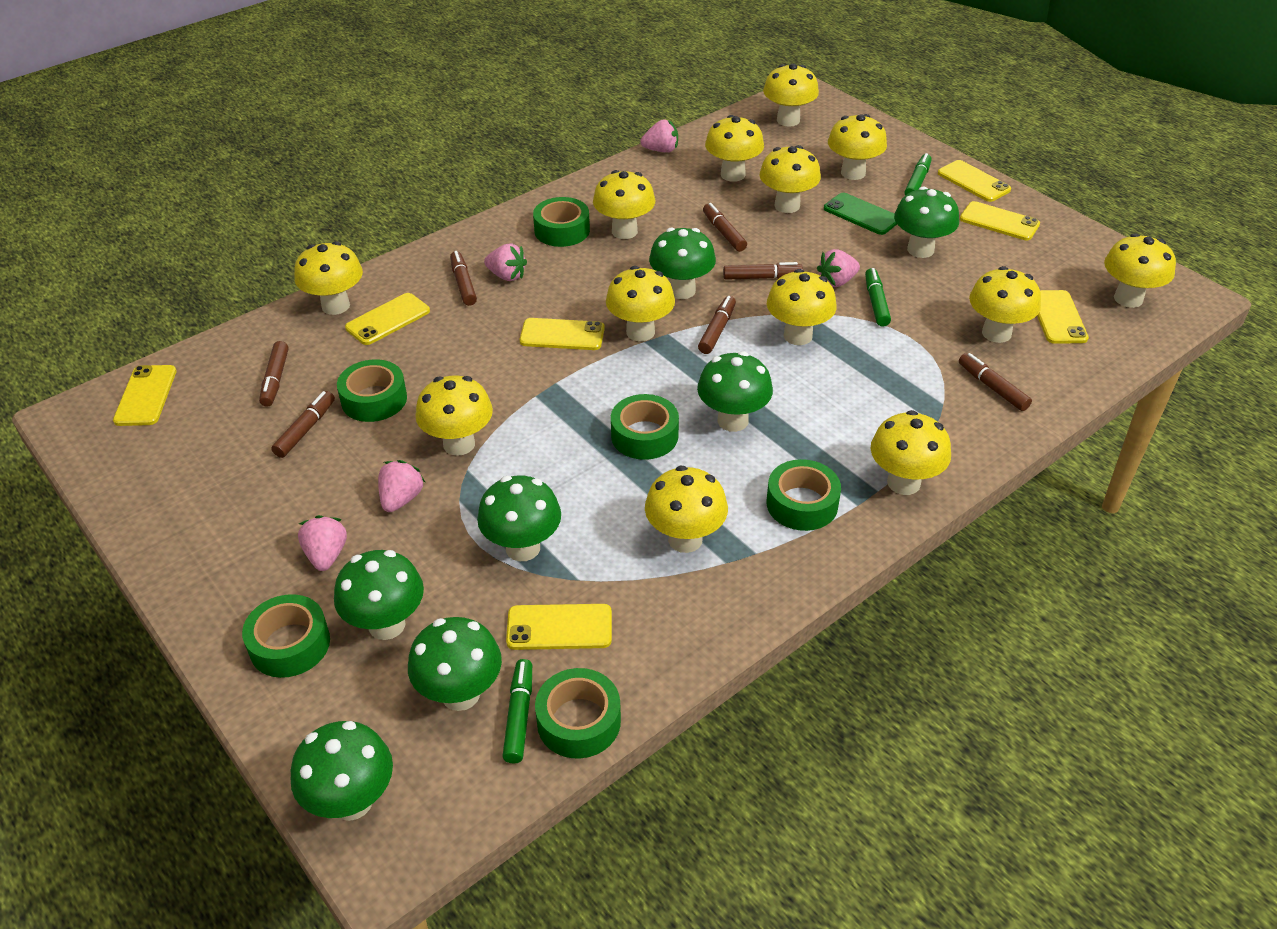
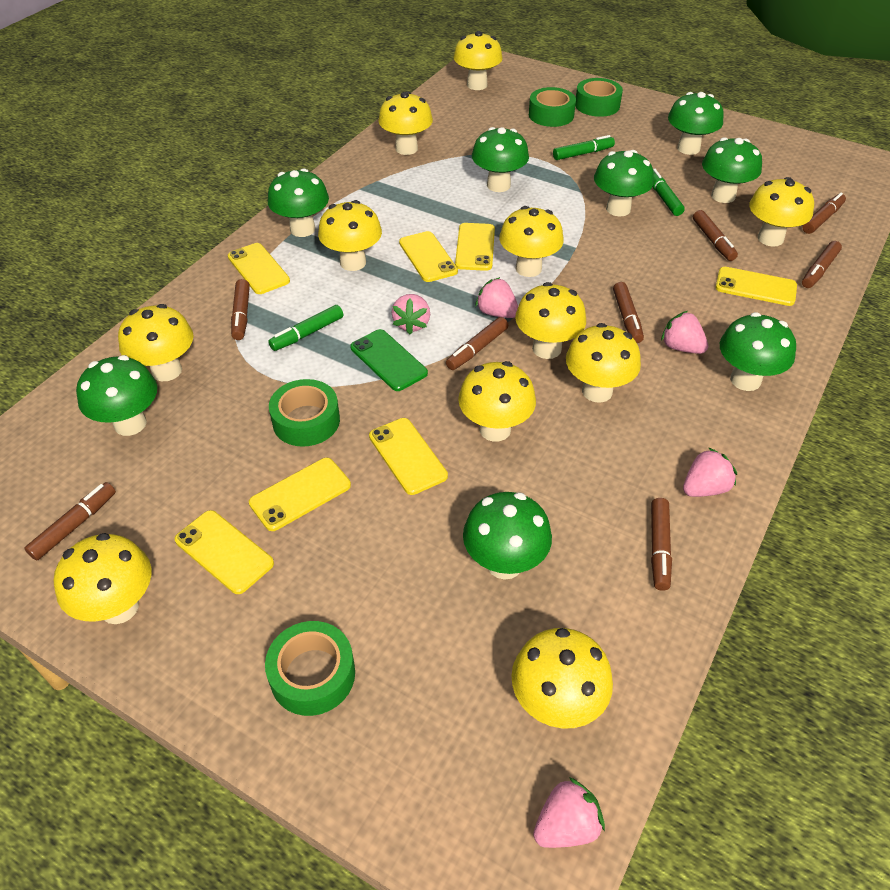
brown marker: [259,341,289,407] [271,391,335,458] [450,251,477,306] [698,296,736,354] [703,203,747,252] [723,262,803,280] [959,353,1032,411] = 7 -> [24,482,116,560] [231,279,250,340] [446,317,508,370] [613,282,644,343] [651,498,672,591] [693,210,738,261] [802,193,846,234] [802,241,842,288] = 8
green mushroom: [291,721,393,821] [334,550,424,640] [408,617,502,711] [477,476,561,561] [649,227,716,299] [697,351,773,432] [894,187,959,258] = 7 -> [76,355,157,436] [268,168,329,237] [463,492,552,580] [472,127,529,192] [594,150,654,216] [668,92,724,155] [702,137,762,203] [720,312,796,391] = 8
green tape: [242,594,330,678] [337,359,407,422] [533,197,590,247] [535,668,621,758] [611,394,679,460] [767,459,841,531] = 6 -> [265,621,355,716] [269,379,340,447] [529,87,576,127] [575,78,623,117] = 4
yellow mushroom: [294,241,363,315] [415,376,493,456] [593,170,655,239] [606,266,675,341] [645,465,728,553] [705,115,764,182] [759,145,821,213] [763,64,819,127] [767,269,837,345] [828,114,887,180] [870,410,951,495] [969,266,1041,343] [1104,233,1176,308] = 13 -> [54,533,151,624] [118,304,193,381] [318,200,382,271] [378,91,433,155] [453,31,503,90] [458,361,536,442] [499,206,564,277] [511,628,613,729] [515,282,586,359] [566,323,641,403] [749,177,814,247] = 11

